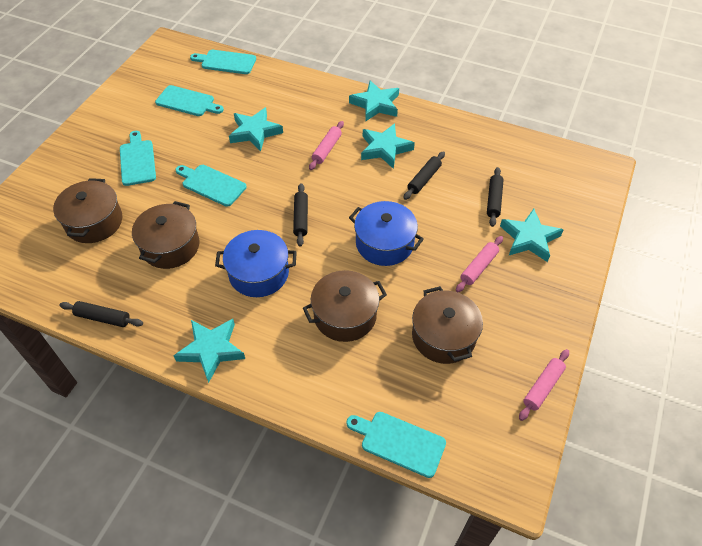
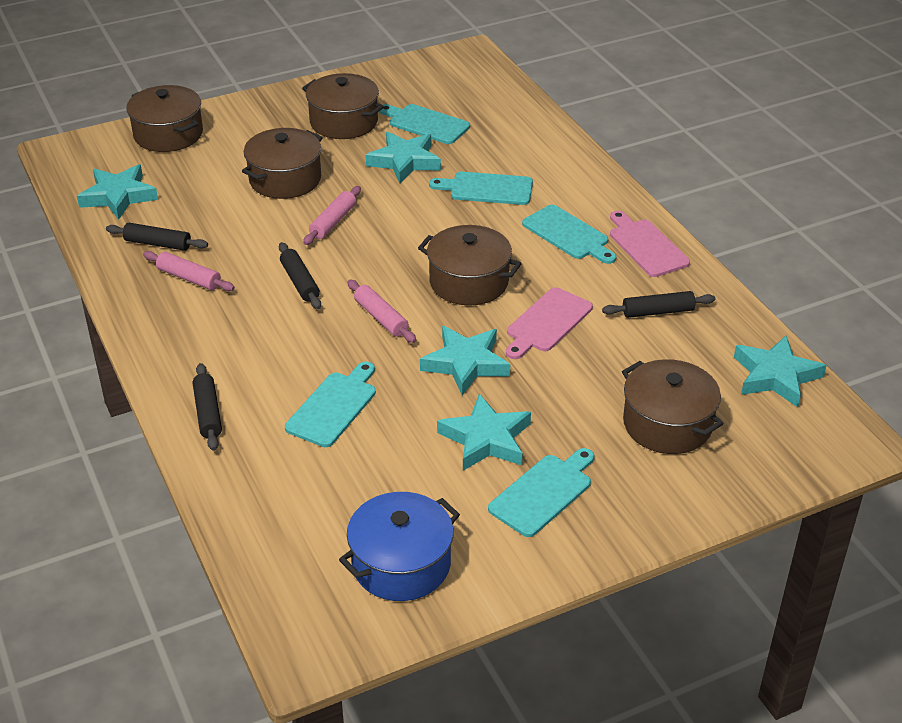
blue pot: [215,230,297,297] [349,201,424,266] = 2 -> [339,492,460,601] = 1
brown pot: [53,178,122,243] [132,201,200,269] [303,270,387,342] [412,286,483,364] = 4 -> [126,85,203,152] [242,128,323,199] [302,73,384,139] [418,225,522,305] [622,359,724,454] = 5
pink cutting board: none = 0 -> [506,287,593,359] [610,210,690,277] = 2

